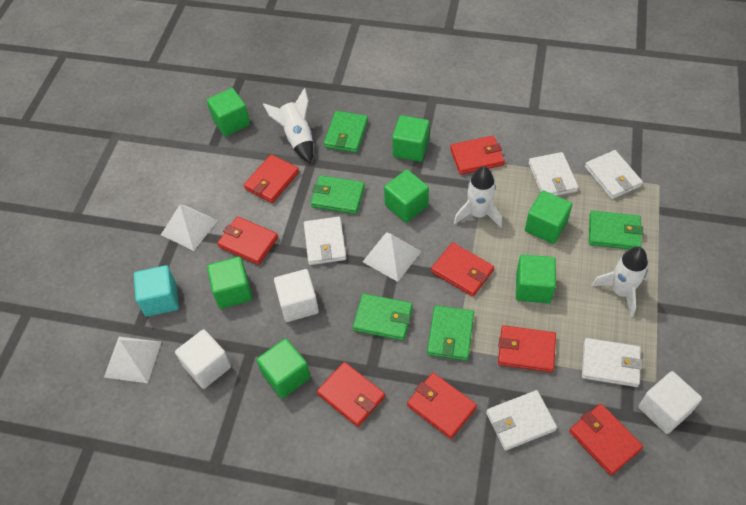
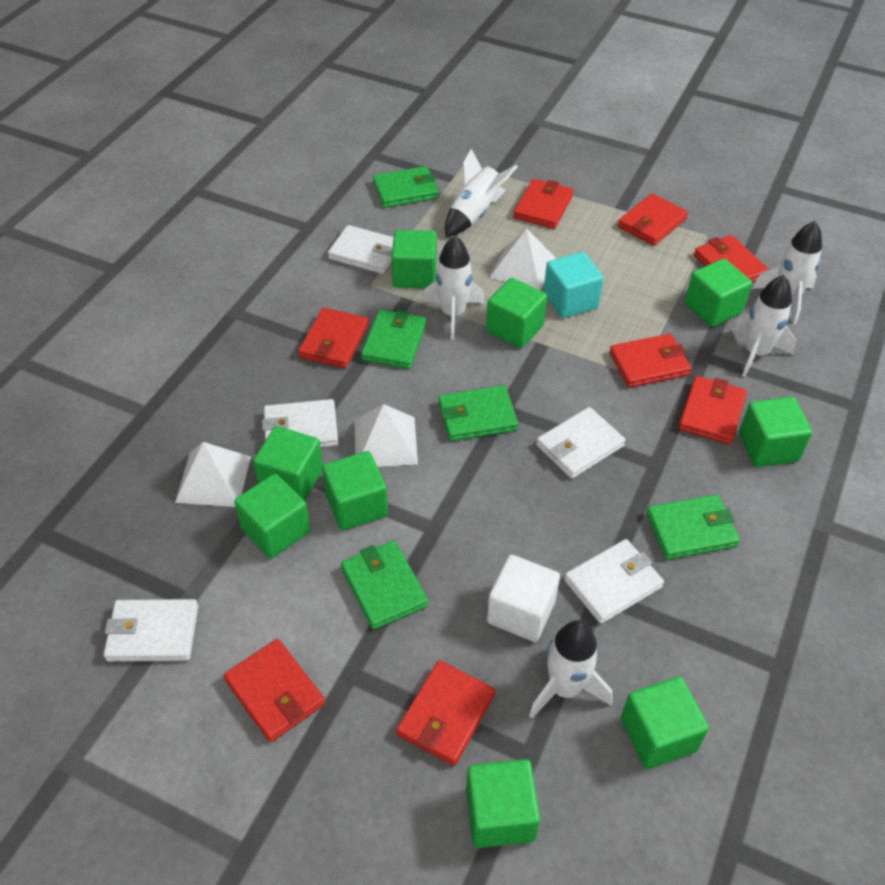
green cube: [207,88,250,136] [207,257,252,309] [257,338,311,398] [384,170,429,223] [392,115,430,162] [516,255,556,303] [525,190,573,244] = 7 -> [234,473,311,559] [253,426,323,501] [322,451,388,530] [392,230,437,289] [466,759,540,848] [486,278,547,348] [621,676,709,769] [685,258,752,327] [739,397,812,467] = 9
white cube: [175,329,231,389] [274,269,319,322] [638,371,702,434] = 3 -> [487,555,560,642] = 1
white rocket: [263,88,314,164] [454,166,502,227] [592,247,648,317] = 3 -> [422,236,485,340] [445,149,518,237] [529,620,612,719] [731,275,796,377] [752,221,822,324] = 5

